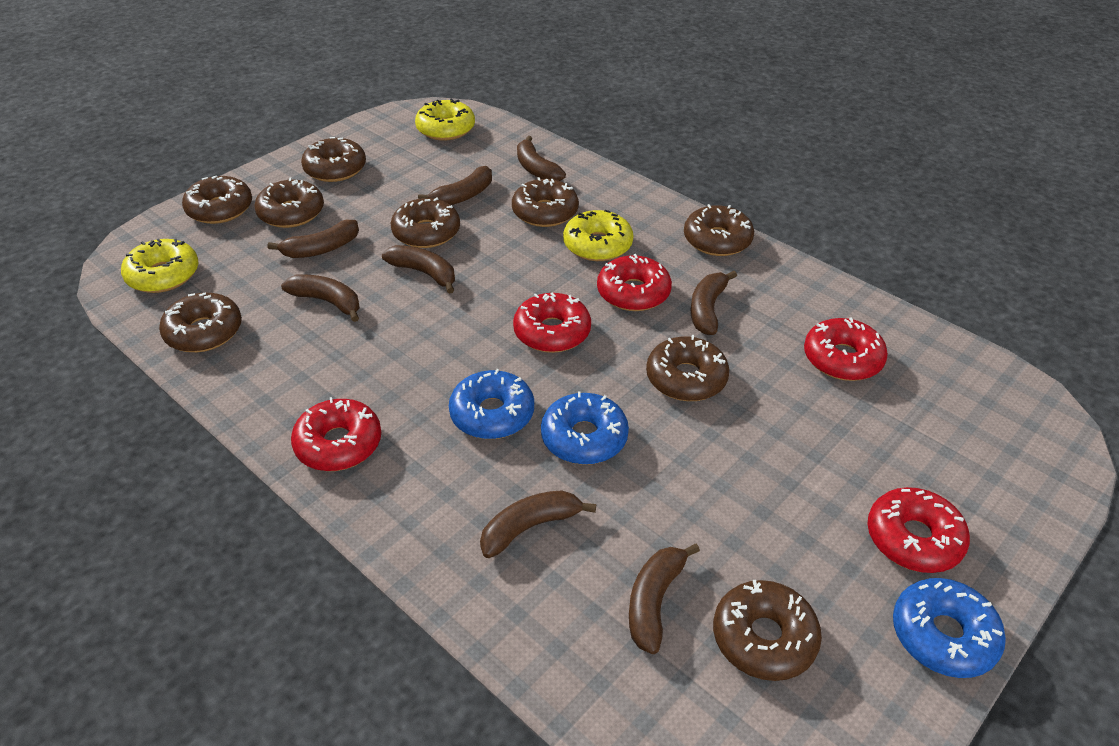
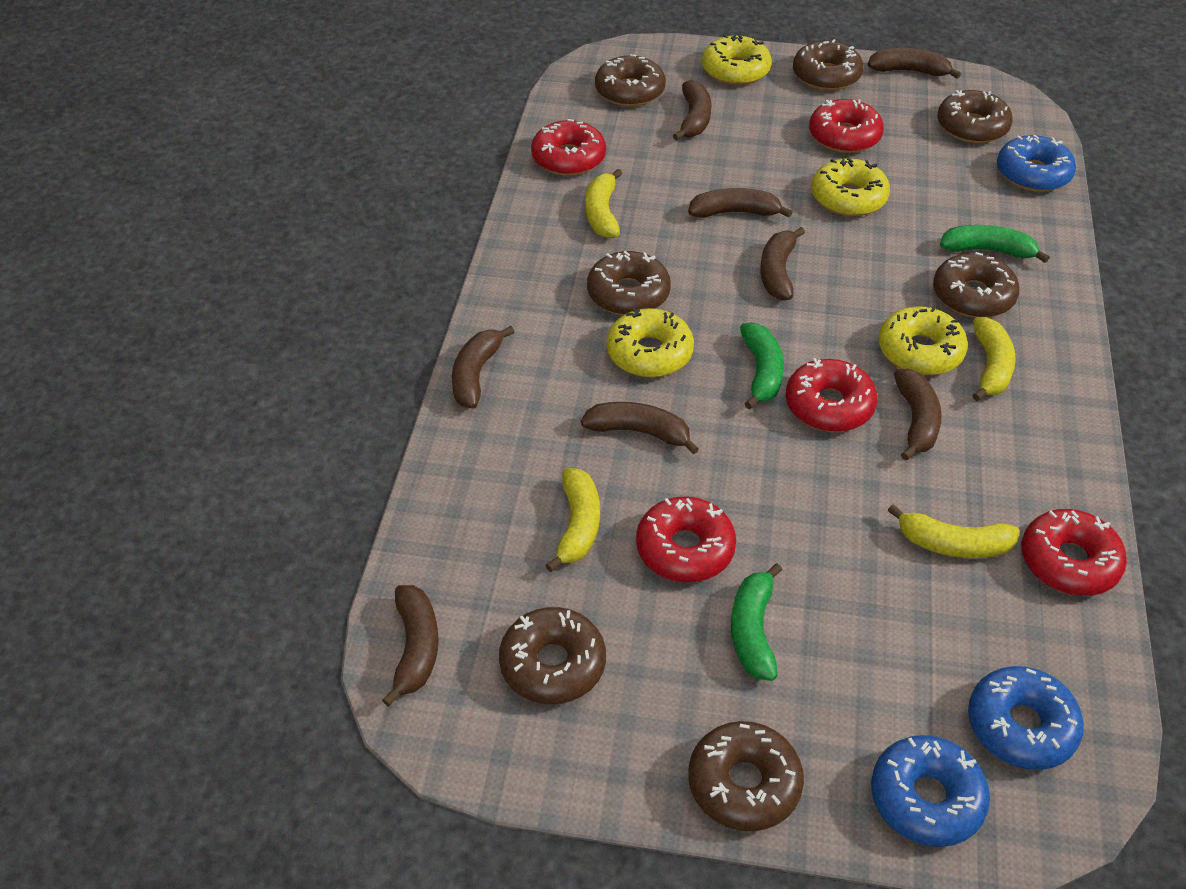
brown donut: [159,292,242,352] [182,175,252,224] [254,178,324,228] [301,137,366,182] [391,197,460,248] [512,177,579,227] [646,335,730,401] [684,204,754,256] [713,580,822,681] = 9 -> [499,607,606,704] [587,251,671,315] [595,54,666,107] [688,721,804,831] [793,39,863,91] [933,252,1020,318] [937,90,1013,143] = 7
green banana: none = 0 -> [731,563,782,681] [740,322,784,409] [940,225,1050,263] = 3
yellow banana: none = 0 -> [545,468,600,572] [585,169,622,238] [888,504,1020,558] [972,317,1016,401] = 4
yellow donut: [121,238,199,293] [415,98,475,141] [563,210,633,261] = 3 -> [607,308,694,377] [702,34,772,85] [811,158,890,217] [878,306,968,375] = 4

